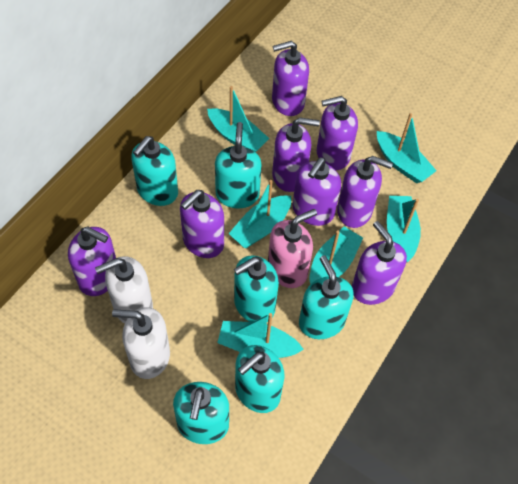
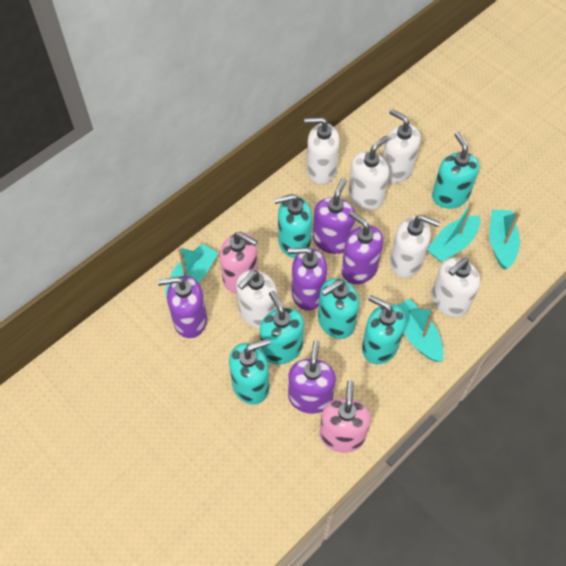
pink soap dispenser: [268,209,317,288] = 1 -> [220,232,258,293] [320,380,371,453] = 2
purple soap dispenser: [68,227,116,296] [180,190,224,258] [272,41,309,116] [272,117,320,192] [292,158,341,226] [317,96,358,170] [337,156,393,228] [352,221,407,305] = 8 -> [158,276,207,338] [288,247,327,311] [288,340,336,414] [313,178,355,254] [341,211,383,284] = 5
turquoise boat: [207,86,270,152] [217,313,304,358] [229,180,291,248] [309,227,363,284] [377,113,437,183] [387,196,421,262] = 6 -> [165,243,218,299] [397,299,444,362] [427,202,480,262] [489,210,520,269] = 4
white soap dispenser: [95,256,153,324] [112,307,170,379] = 2 -> [236,270,277,329] [304,117,340,184] [348,136,389,210] [382,109,420,183] [390,215,440,278] [431,258,480,317] = 6

